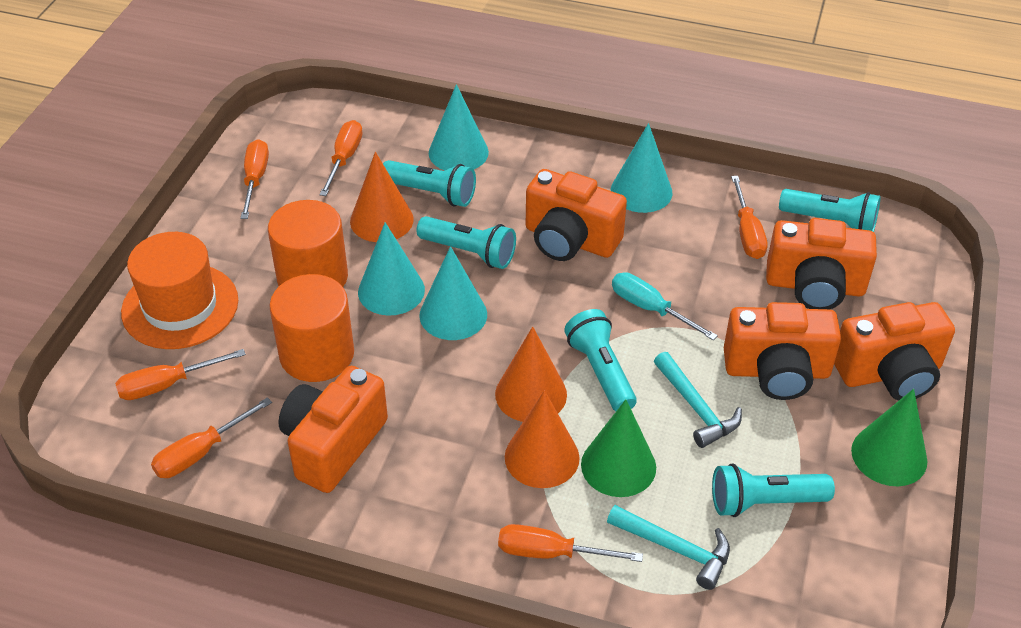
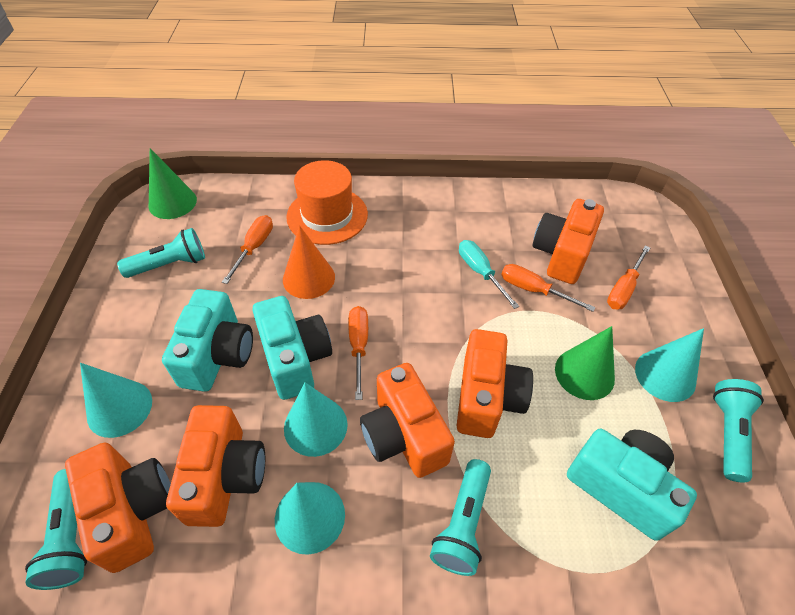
orange cone: [350,152,414,242] [495,327,567,422] [505,390,580,488] = 3 -> [283,225,335,299] = 1
orange cylinder: [268,200,348,287] [269,274,354,382] = 2 -> none = 0
orange screwdriver: [115,349,246,400] [151,397,272,478] [241,139,269,219] [319,120,363,196] [498,524,643,562] [731,176,767,259] = 6 -> [222,215,273,284] [348,306,368,400] [501,264,596,312] [607,245,650,310] = 4
turquoise camera: none = 0 -> [162,289,253,392] [252,296,332,400] [567,429,697,541] = 3
turquoise flashlight: [383,160,476,207] [417,216,516,269] [564,309,637,411] [712,463,835,517] [779,189,881,232] = 5 -> [25,469,87,590] [117,228,205,278] [430,459,491,576] [713,379,764,482] = 4
turquoise hammer: [607,505,730,590] [654,352,742,448] = 2 -> none = 0

